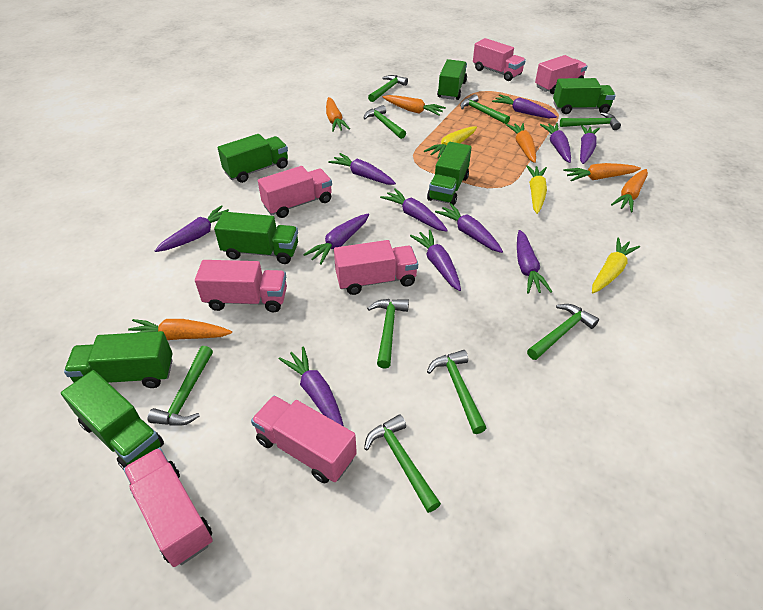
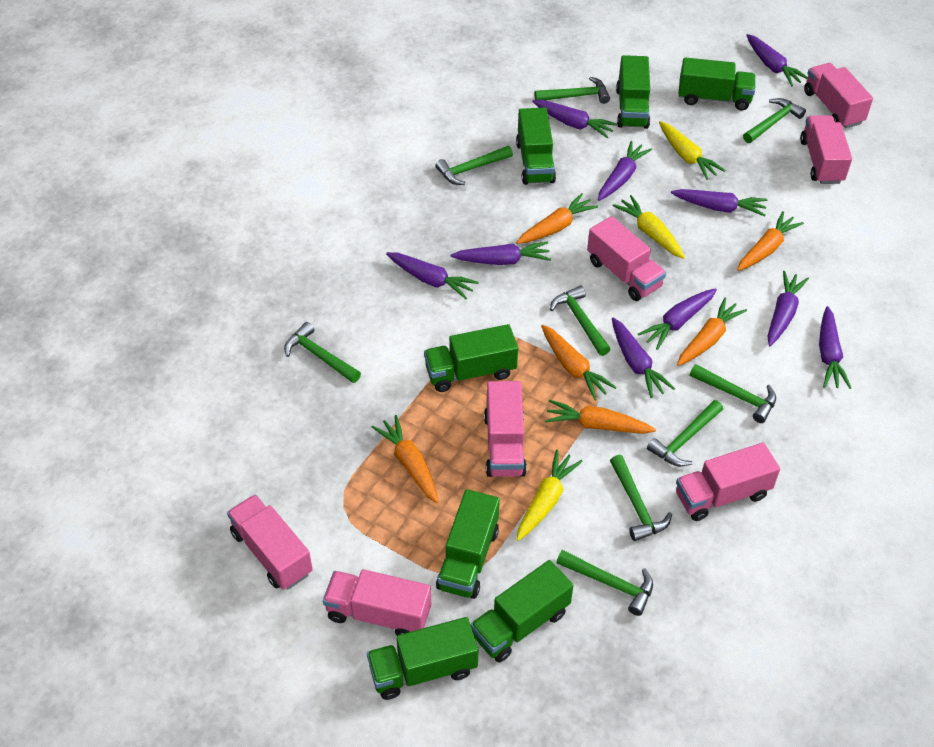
purple carrot: [155,205,229,252] [279,346,344,426] [303,214,369,265] [328,153,396,185] [380,188,448,232] [410,230,461,291] [435,203,503,253] [492,94,557,118] [517,230,552,294] [540,123,571,163] [580,125,600,164] = 11 -> [386,252,479,299] [451,242,551,265] [532,100,617,138] [598,141,652,201] [612,318,675,398] [638,288,717,350] [671,189,767,217] [746,34,808,86] [768,271,809,346] [819,306,851,389] = 10

